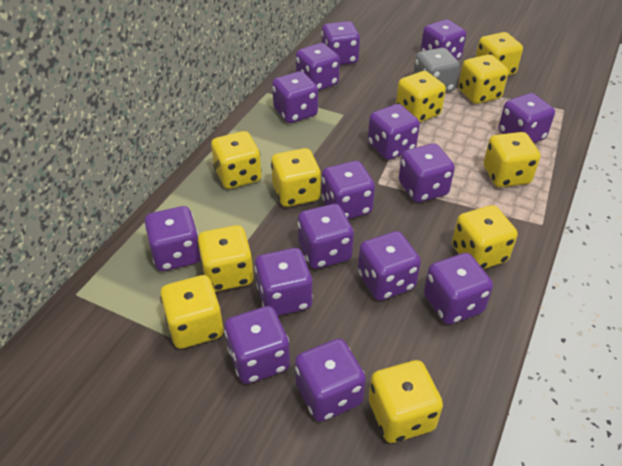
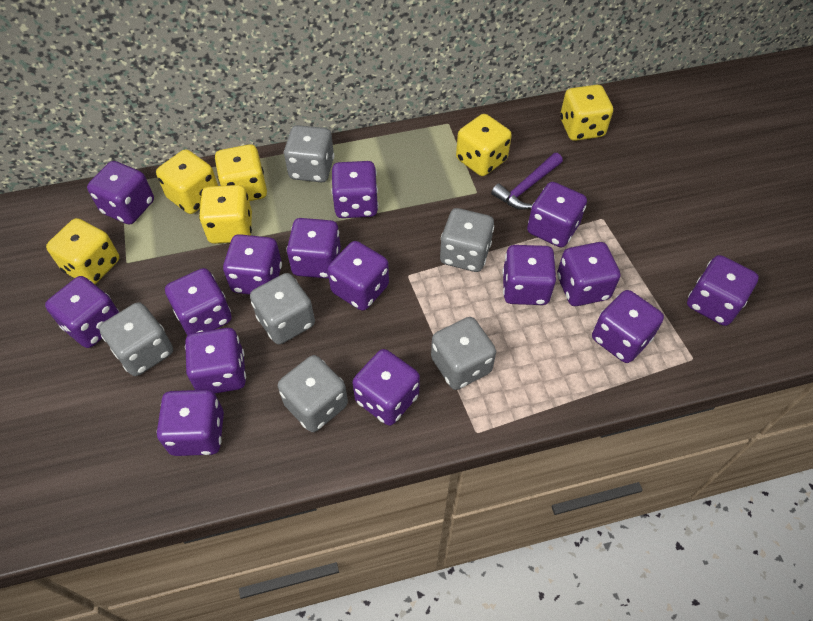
grey dice: [413,48,459,93] = 1 -> [99,302,173,376] [250,273,315,344] [278,355,348,432] [284,125,334,182] [431,317,496,390] [440,208,494,272] = 6
purple hammer: none = 0 -> [491,153,563,210] = 1
yellow dice: [160,275,224,349] [197,225,254,292] [211,131,262,189] [271,148,321,207] [369,360,443,443] [396,71,446,122] [452,205,518,269] [459,54,508,104] [476,32,523,76] [484,132,540,187] = 10 -> [46,218,119,284] [156,149,218,214] [199,185,252,244] [215,144,267,201] [456,114,512,176] [560,85,613,141] = 6

